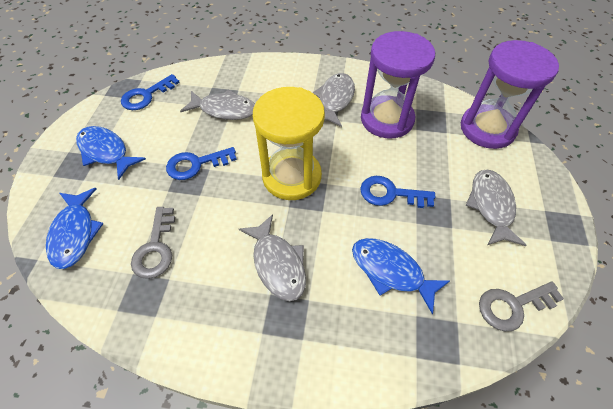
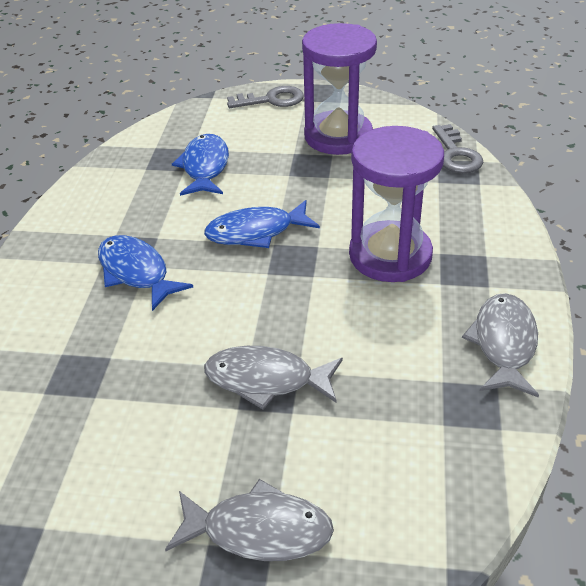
blue key: [121,74,180,110] [166,147,237,180] [360,176,435,208] = 3 -> none = 0
grey fish: [180,89,255,120] [239,214,306,301] [313,73,355,127] [466,169,526,246] = 4 -> [165,479,334,561] [204,346,343,410] [462,293,539,397] = 3
yellow hourglass: [253,87,325,200] = 1 -> none = 0

